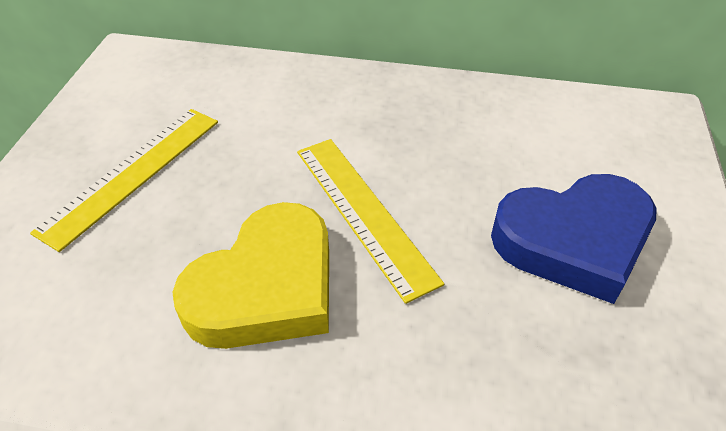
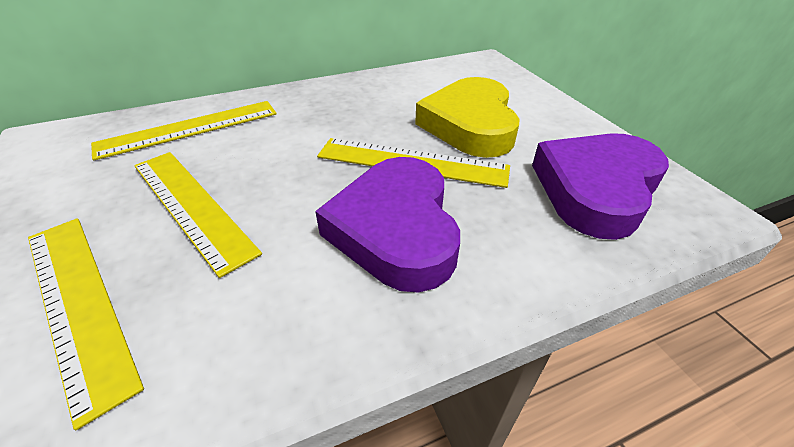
blue heart: [491,174,657,304] = 1 -> none = 0
purple heart: none = 0 -> [315,157,460,293] [532,133,669,240] = 2
yellow ruler: [30,109,218,252] [297,139,444,304] = 2 -> [28,218,144,430] [91,101,277,160] [134,152,262,278] [317,138,510,188] = 4

